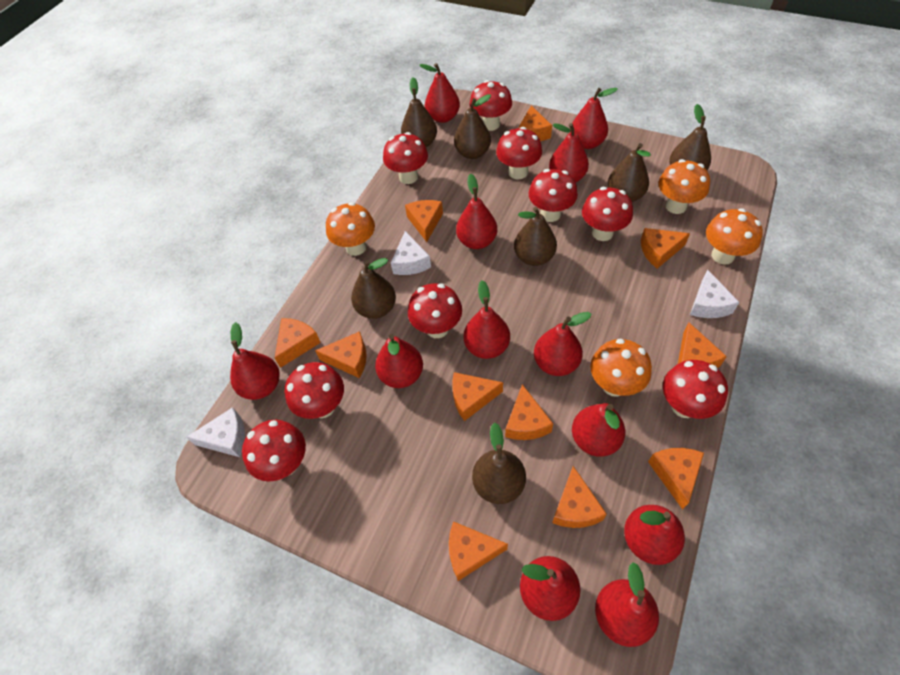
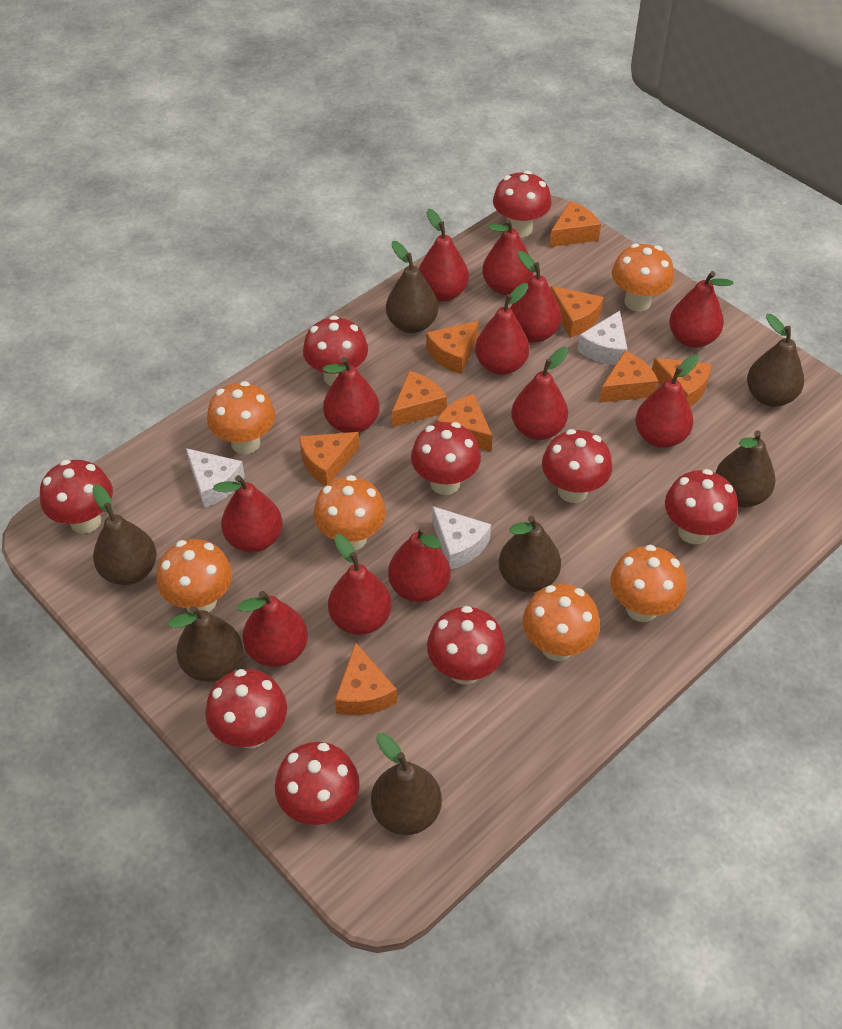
orange cheese: [275,318,321,368] [315,331,367,378] [405,200,443,242] [449,522,508,581] [452,372,503,421] [505,384,553,440] [518,105,552,141] [552,466,607,528] [641,228,690,269] [648,448,704,510] [678,323,727,368] = 11 -> [299,432,360,486] [335,642,397,715] [392,371,447,427] [426,321,479,374] [436,394,493,452] [549,201,601,247] [550,286,604,338] [599,351,658,403] [652,358,711,407] = 9
orange mushroom: [326,202,375,256] [590,338,652,397] [658,159,710,214] [706,208,763,264] = 4 -> [156,539,232,614] [207,381,275,454] [313,475,386,550] [523,584,600,661] [610,545,686,622] [612,243,674,311] = 6

